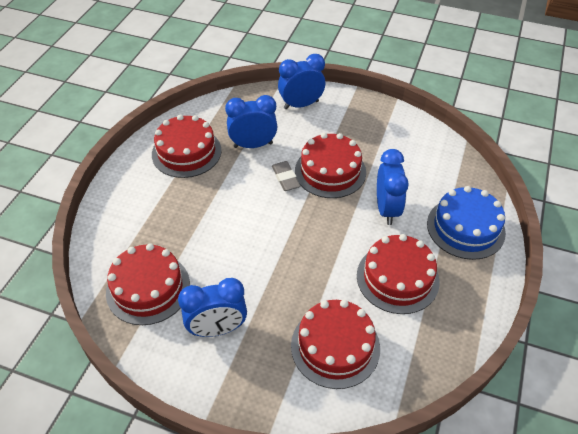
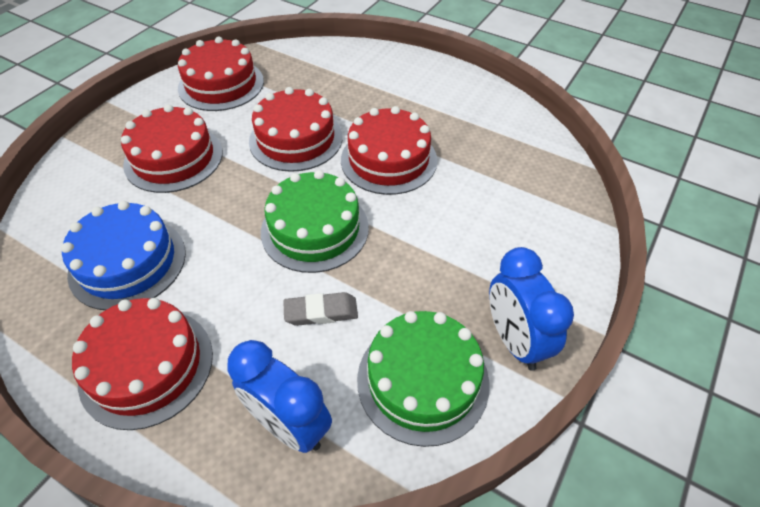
blue clock: [178,278,247,337] [225,95,277,148] [278,54,325,109] [377,149,409,225] = 4 -> [227,340,332,453] [489,247,574,371] = 2
green cake: none = 0 -> [261,170,369,273] [357,311,489,447] = 2

